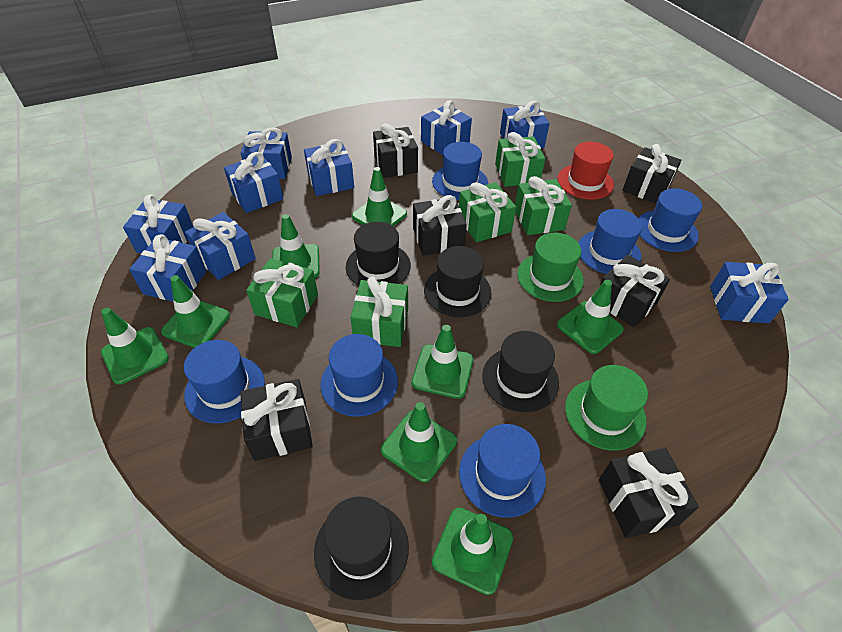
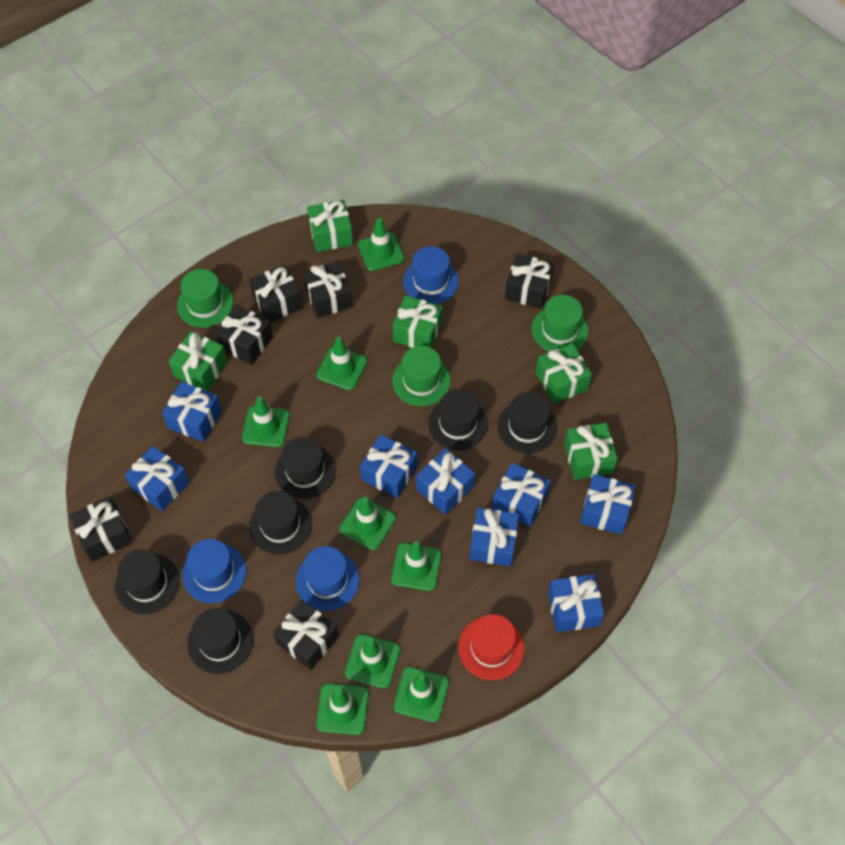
black hat: [314,497,409,600] [346,222,411,286] [424,246,491,317] [482,331,559,412] = 4 -> [115,550,180,614] [187,608,253,674] [249,491,312,554] [275,437,336,499] [428,389,488,450] [497,392,557,454] = 6
blue gift: [123,195,193,253] [129,234,207,301] [185,212,256,280] [224,152,283,213] [240,127,292,179] [304,139,354,196] [421,100,472,155] [500,101,550,148] [710,262,789,323] = 9 -> [125,446,190,511] [162,382,222,442] [360,434,417,498] [416,448,475,515] [469,508,519,566] [492,463,550,527] [548,574,604,632] [580,474,635,535] = 8
blue hat: [184,340,265,424] [320,334,398,417] [432,142,488,200] [459,424,546,518] [578,209,642,274] [639,188,702,252] = 6 -> [182,539,246,603] [296,546,360,611] [403,246,459,304] = 3
green hat: [517,233,584,302] [565,365,648,451] = 2 -> [177,269,233,328] [392,346,451,406] [531,295,589,351] = 3

